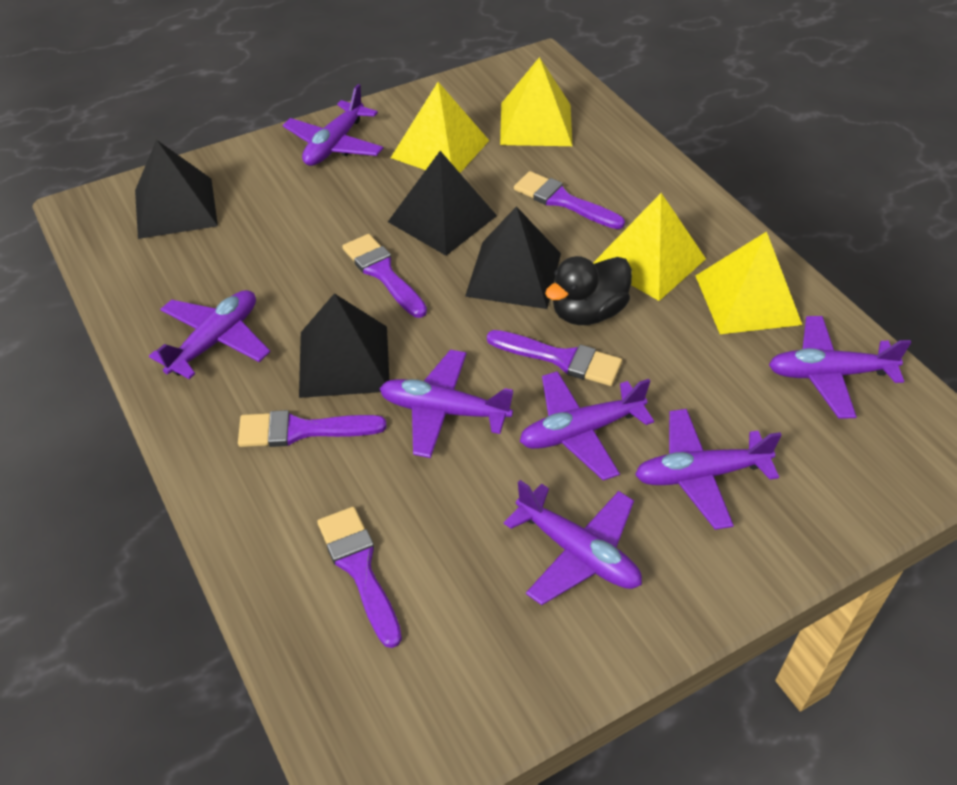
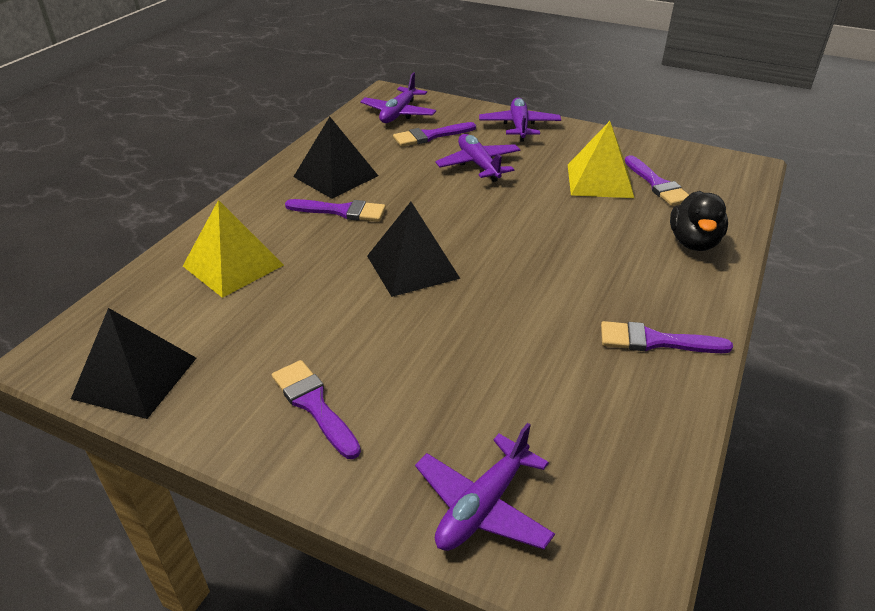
black pyramid: [135,140,218,239] [299,293,389,398] [388,151,497,256] [465,206,561,309] = 4 -> [71,308,196,419] [294,117,378,199] [367,202,460,297] = 3
purple plane: [149,290,270,379] [283,84,384,166] [379,349,513,458] [504,480,642,605] [520,371,654,481] [635,409,782,530] [769,316,911,419] = 7 -> [360,73,436,123] [415,423,555,551] [435,134,520,182] [479,98,561,142] = 4
yellow pyramid: [391,82,489,173] [500,57,572,146] [593,193,706,301] [696,231,802,334] = 4 -> [183,200,284,298] [568,121,634,198] = 2

